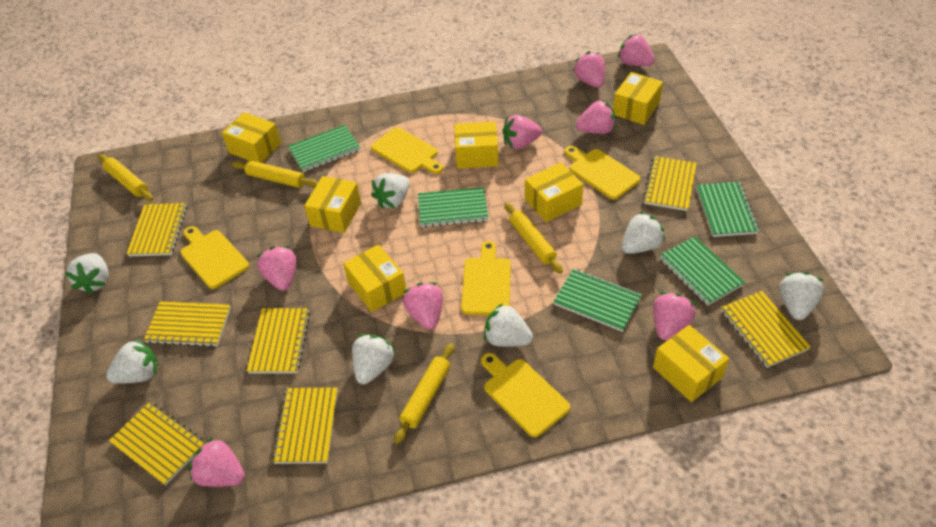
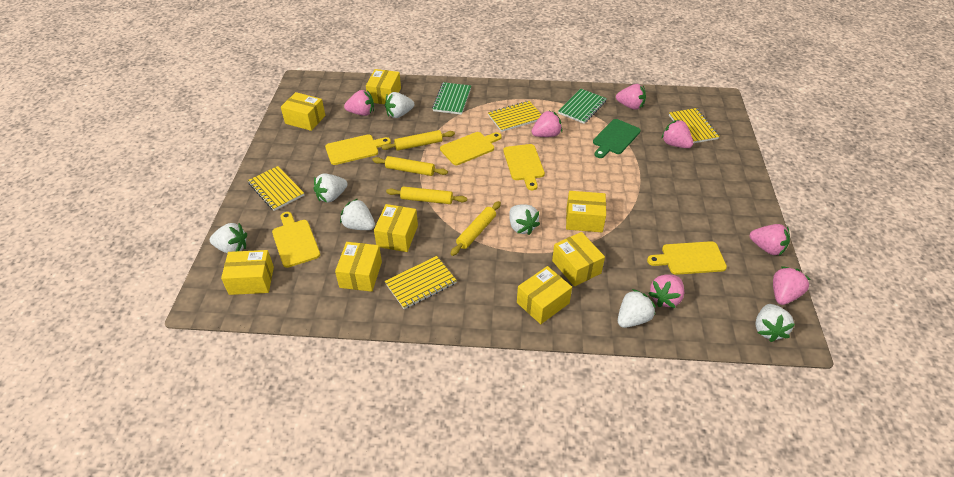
green cutting board: none = 0 -> [593,119,641,158] = 1
green notebook: [288,125,360,172] [418,187,488,227] [553,269,642,332] [659,236,745,306] [696,182,759,237] = 5 -> [432,82,471,115] [558,89,607,124] = 2
pink strawberry: [189,437,245,487] [257,246,296,291] [403,282,443,330] [502,115,542,149] [573,51,605,88] [576,99,616,134] [618,34,655,66] [653,292,696,341] = 8 -> [344,90,374,116] [531,110,562,137] [616,84,646,110] [648,274,684,308] [661,119,693,148] [750,224,790,255] [773,266,811,305] = 7
yellow box: [222,112,281,163] [304,176,361,233] [343,244,406,312] [454,122,498,169] [525,162,584,222] [613,72,663,125] [653,325,729,402] = 7 -> [221,250,274,295] [281,92,325,131] [335,242,382,292] [366,69,401,104] [374,204,418,252] [517,266,572,324] [552,232,605,286] [566,191,606,232] = 8
yellow notebook: [109,402,205,486] [126,203,187,256] [144,301,231,347] [247,308,310,374] [272,387,338,464] [643,156,697,211] [721,291,811,368] = 7 -> [248,166,304,211] [385,256,457,309] [488,101,542,132] [669,108,720,143] = 4

